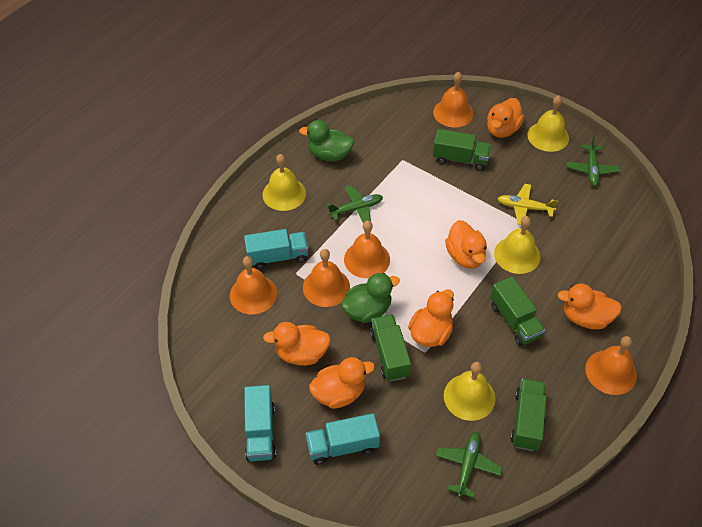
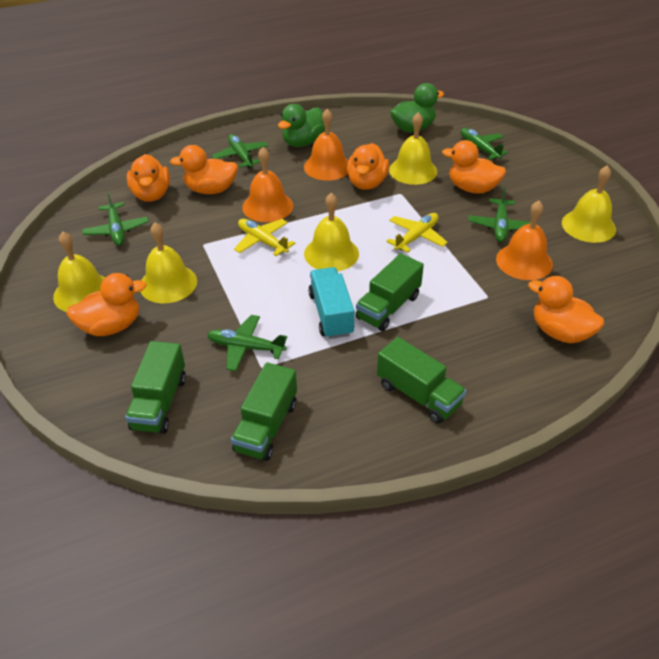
green plane: [327,185,383,223] [436,432,502,498] [566,136,620,186] = 3 -> [82,192,149,246] [207,315,287,371] [212,134,268,168] [461,128,508,160] [468,187,531,242] = 5
orange bell: [230,256,277,314] [303,249,350,307] [344,221,390,278] [433,72,474,127] [585,336,637,395] = 5 -> [242,147,293,222] [304,109,348,181] [496,201,553,280] = 3
turquoise truck: [244,229,308,270] [244,385,276,461] [306,413,380,465] = 3 -> [308,267,354,339] = 1
yellow bell: [263,154,306,211] [444,362,496,421] [494,216,540,274] [527,95,569,152] = 4 -> [53,232,105,312] [140,222,197,303] [304,193,359,271] [389,112,437,185] [562,165,616,243] = 5
yellow plane: [498,184,558,225] = 1 -> [234,219,295,256] [386,213,448,253] = 2

